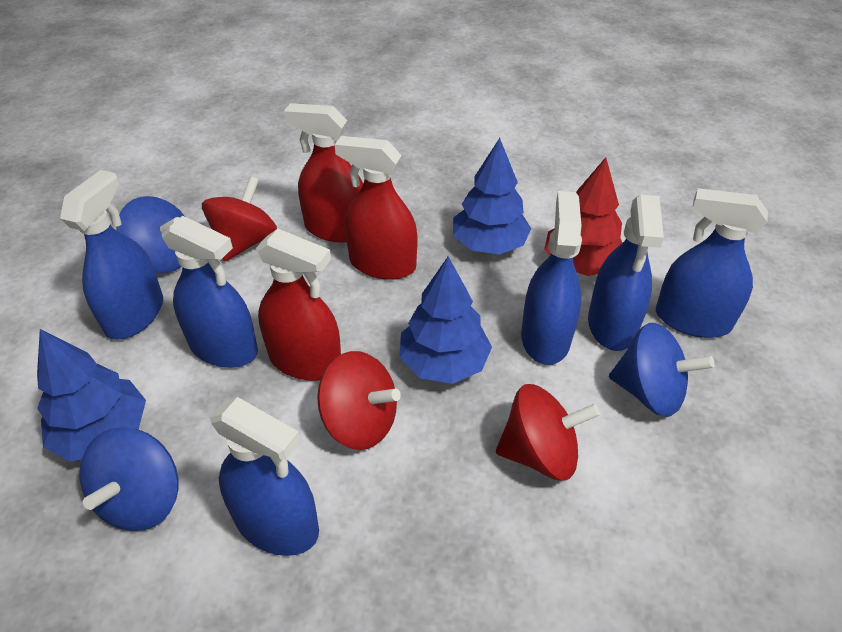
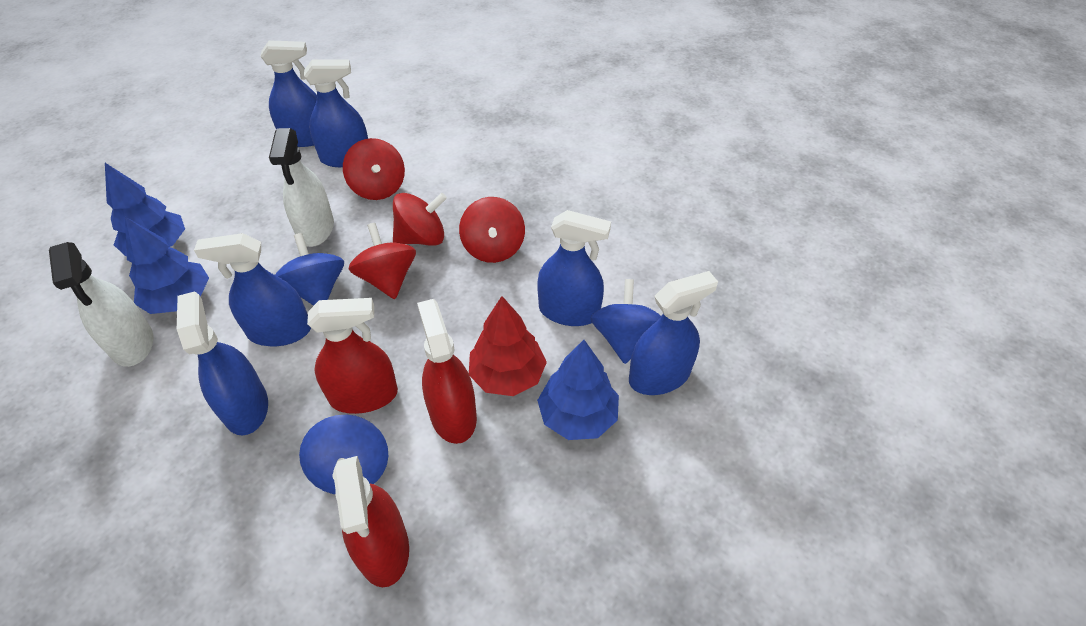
red spinning top: [202,176,277,262] [317,351,401,450] [496,384,600,481] = 3 -> [343,138,405,200] [349,223,416,299] [393,193,447,246] [459,197,525,263] = 4
white spray bottle: none = 0 -> [49,242,153,367] [269,128,334,247] = 2

